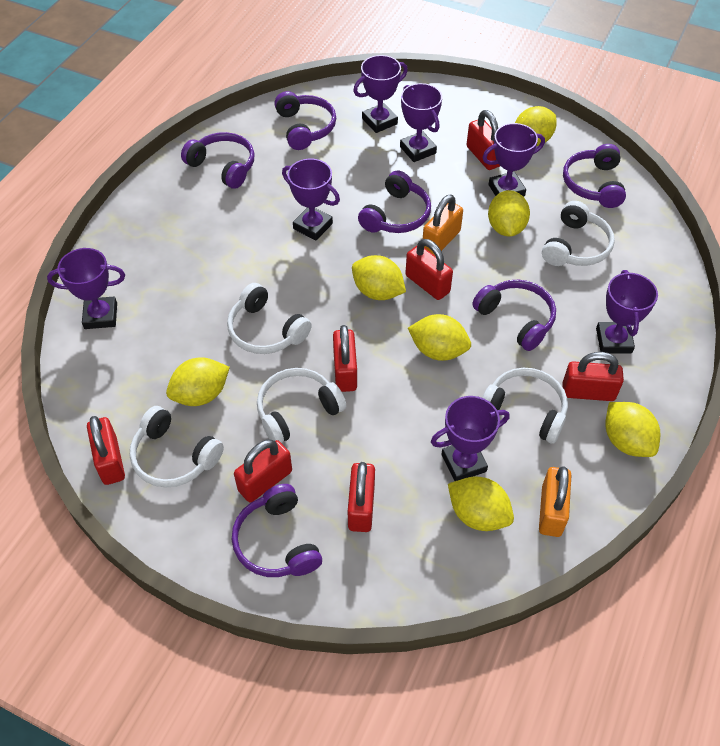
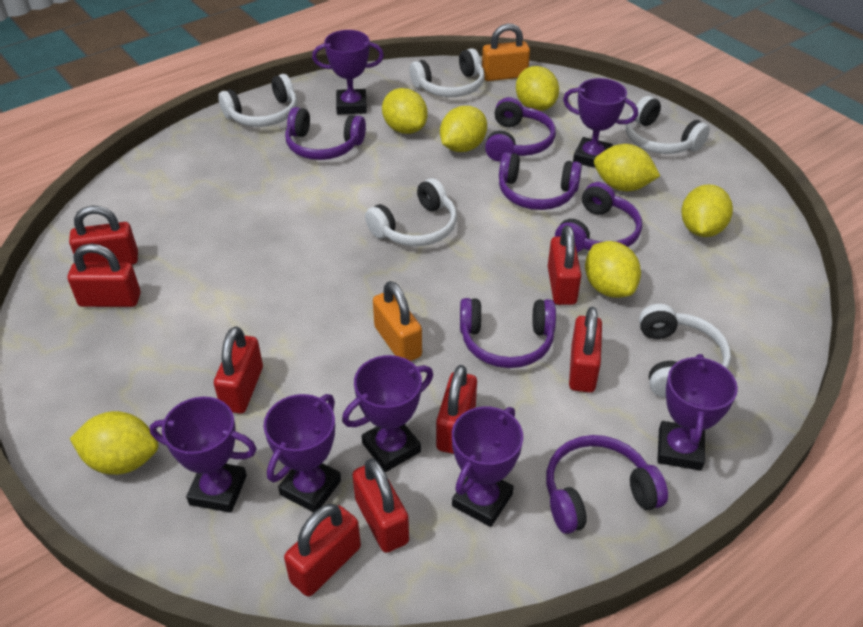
red padlock: [87,416,125,485] [234,439,292,502] [333,325,357,392] [348,462,375,532] [406,239,453,300] [466,110,500,170] [562,352,624,401] = 7 -> [67,244,140,307] [69,206,138,265] [214,326,263,414] [284,504,361,597] [352,458,409,553] [436,365,477,454] [548,225,581,305] [569,307,602,393] = 8

